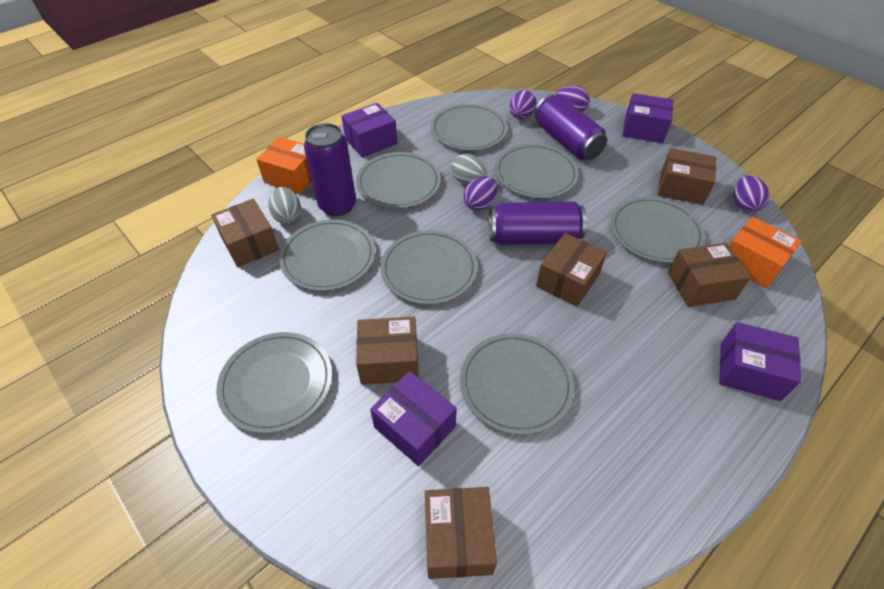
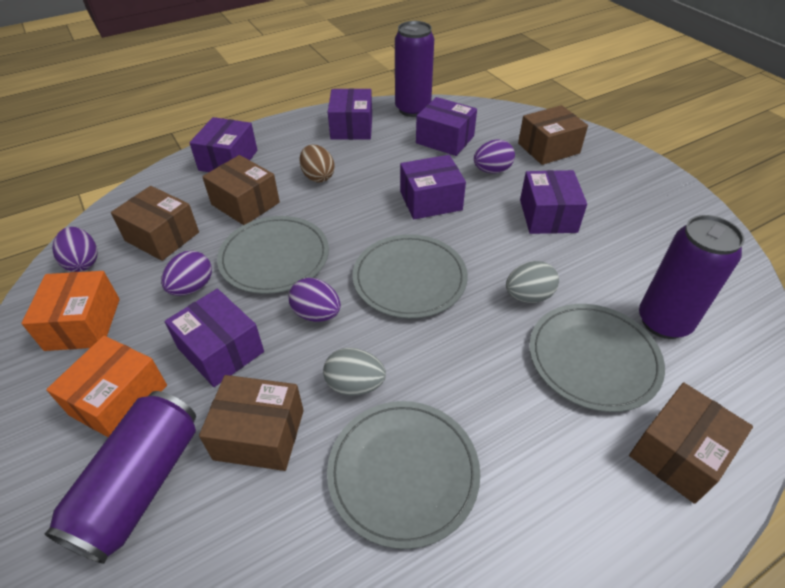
brown box: [211,199,279,267] [356,317,419,385] [425,487,497,579] [536,233,607,307] [658,148,716,205] [668,242,751,307] = 6 -> [111,186,199,261] [199,375,304,471] [202,155,280,225] [518,105,588,165] [629,382,753,504] = 5
brown egg: none = 0 -> [300,144,335,183] = 1
grey plate: [216,332,332,433] [279,219,375,291] [356,152,441,208] [381,230,478,304] [431,104,508,151] [460,333,574,435] [495,144,579,198] [611,197,705,263] = 8 -> [217,216,329,294] [327,401,480,549] [353,234,468,318] [529,304,665,412] = 4
purple box: [342,103,397,158] [370,371,457,466] [623,93,673,143] [719,322,801,401] = 4 -> [165,289,264,387] [189,117,257,172] [328,88,372,140] [400,155,466,219] [416,97,477,156] [520,170,587,234] = 6

